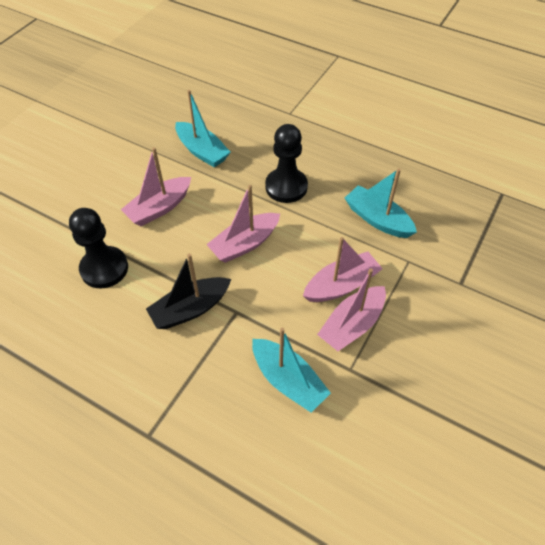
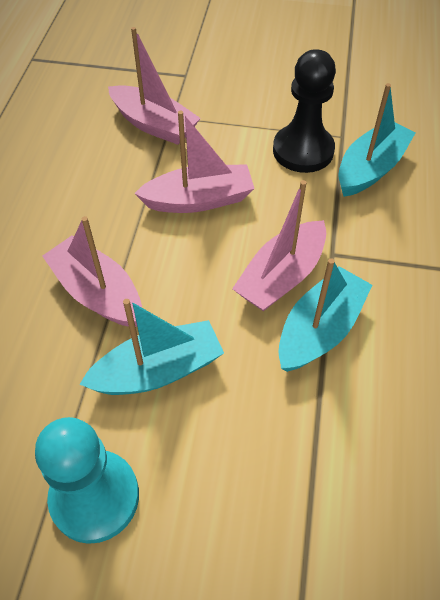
black boat: [146,254,231,329] = 1 -> none = 0
black pawn: [69,208,128,289] [265,124,308,203] = 2 -> [273,49,336,173] = 1
turquoise pawn: none = 0 -> [35,417,139,544] = 1

